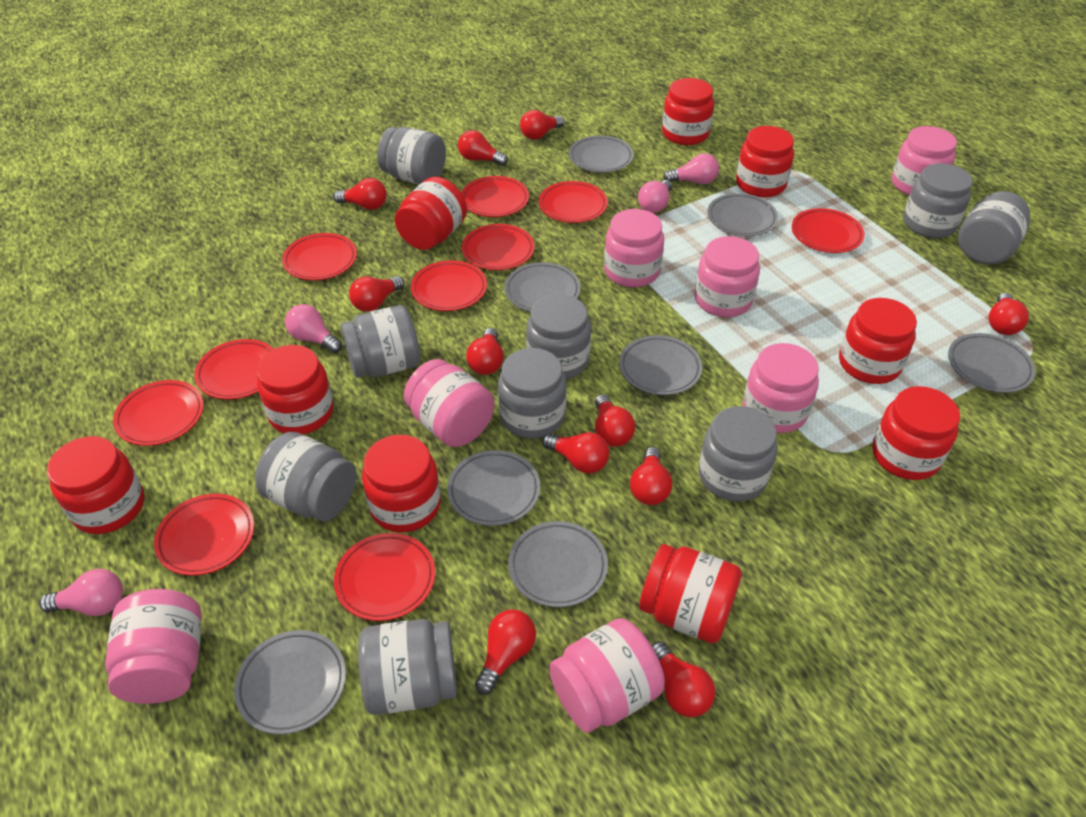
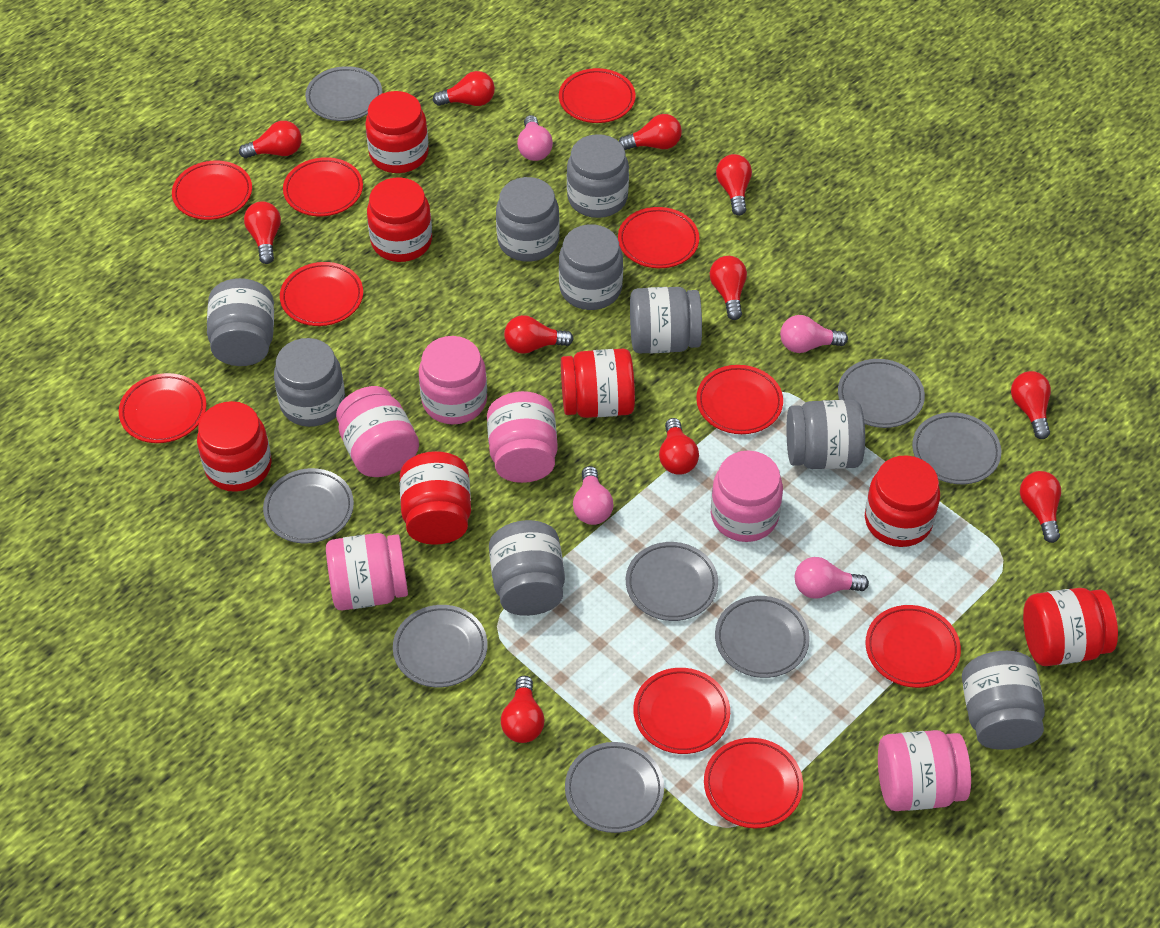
pink jar: [105,589,201,704] [404,359,494,447] [549,618,665,733] [604,209,664,288] [695,236,760,317] [743,343,819,433] [892,126,957,195] = 7 -> [326,533,408,610] [336,386,419,477] [419,336,487,424] [487,391,558,483] [711,450,783,542] [878,730,971,811] = 6
red jar: [47,436,144,534] [257,345,334,434] [362,435,441,532] [395,177,467,250] [639,544,742,643] [662,78,714,145] [736,126,794,197] [839,298,917,384] [872,386,960,480] = 9 -> [197,401,272,492] [365,91,429,173] [367,177,432,262] [400,451,471,545] [561,349,635,418] [865,455,940,547] [1023,588,1118,666] = 7

